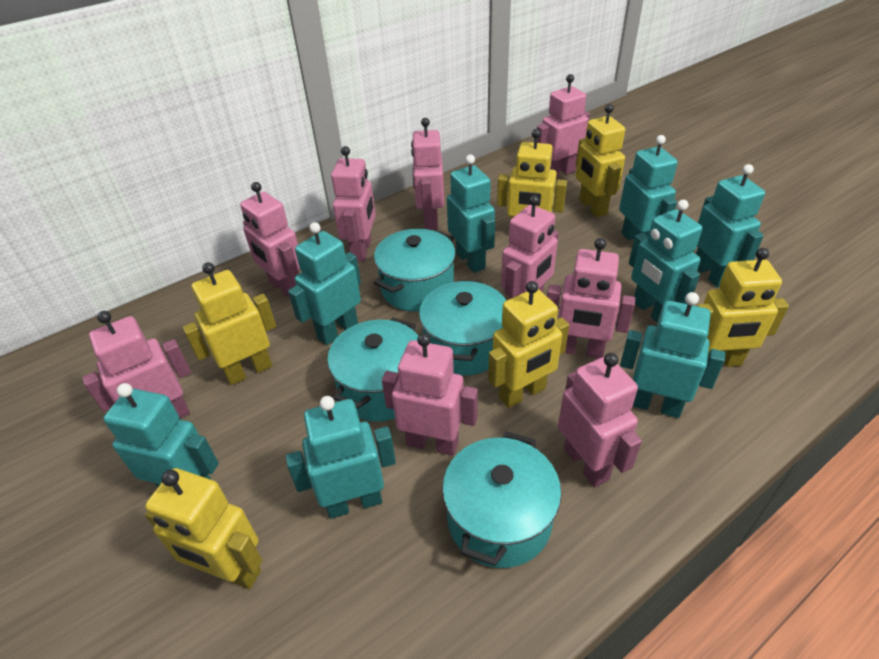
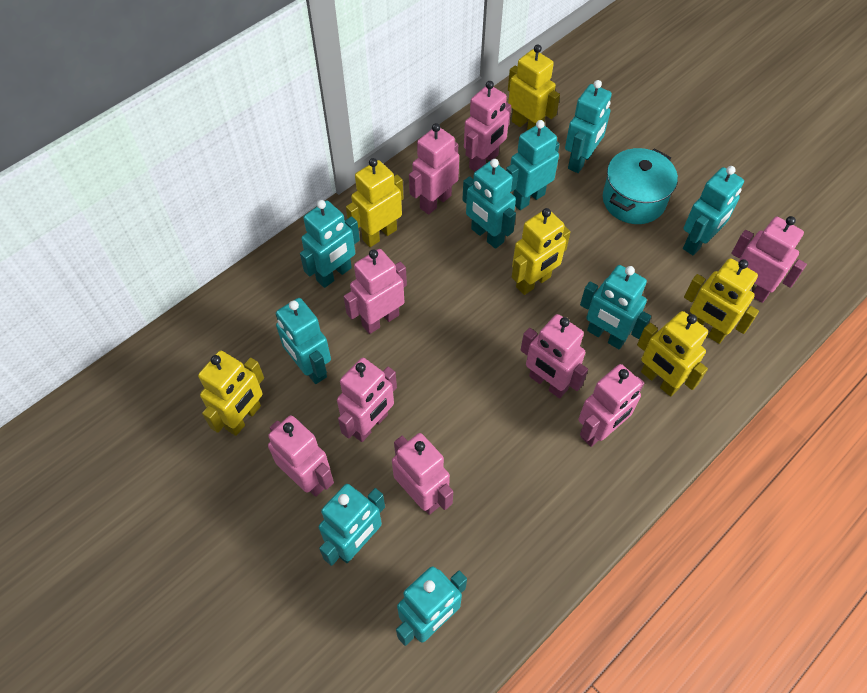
turquoise pot: [327,318,418,422] [374,229,456,312] [419,280,507,376] [442,431,561,568] = 4 -> [603,148,678,224] = 1
turquoise robot: [103,383,219,488] [286,396,396,519] [288,222,361,345] [447,155,495,273] [619,135,678,240] [620,292,725,418] [629,200,702,323] [696,164,765,288] = 8 -> [275,298,331,384] [300,200,360,288] [319,484,385,566] [396,566,467,646] [462,159,516,249] [506,120,560,210] [565,80,612,173] [580,265,651,349] [683,166,744,255] = 9

